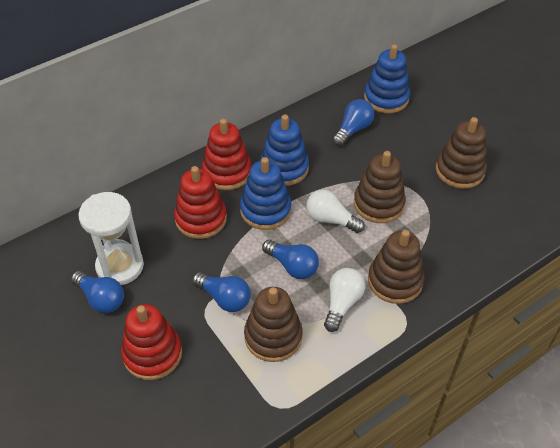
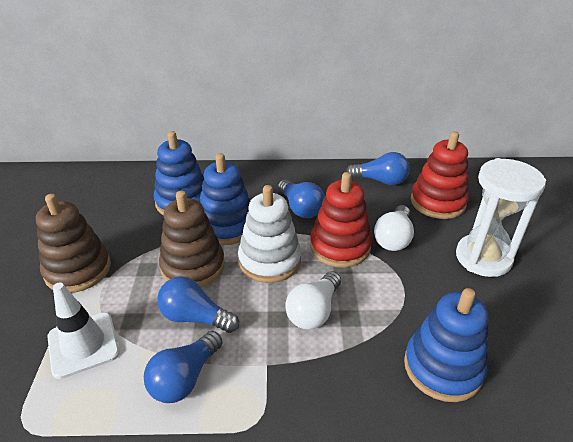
brown stacking toy: [244,287,303,362] [354,151,406,223] [368,230,425,304] [436,117,487,189] = 4 -> [36,194,111,293] [159,191,225,287] = 2
red stacking toy: [121,304,182,380] [174,166,227,239] [202,119,251,190] = 3 -> [310,172,372,268] [411,131,469,219] = 2
white stacking toy: none = 0 -> [238,185,301,283] = 1
white traffic cone: none = 0 -> [47,282,120,379] = 1

